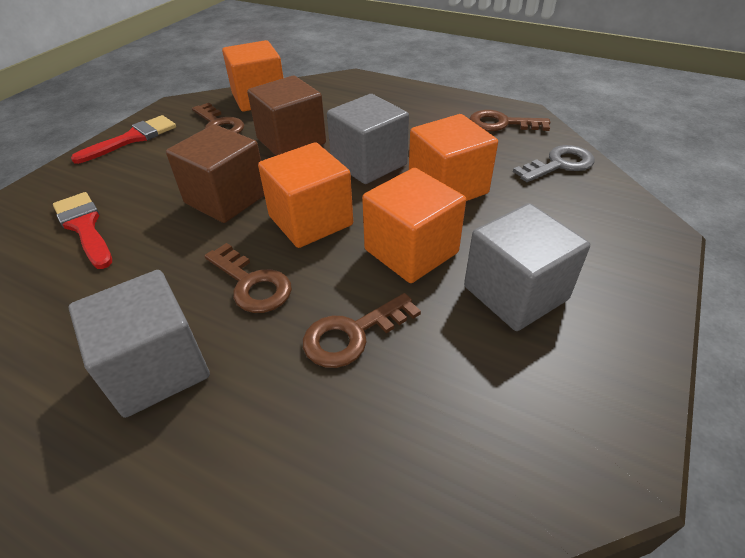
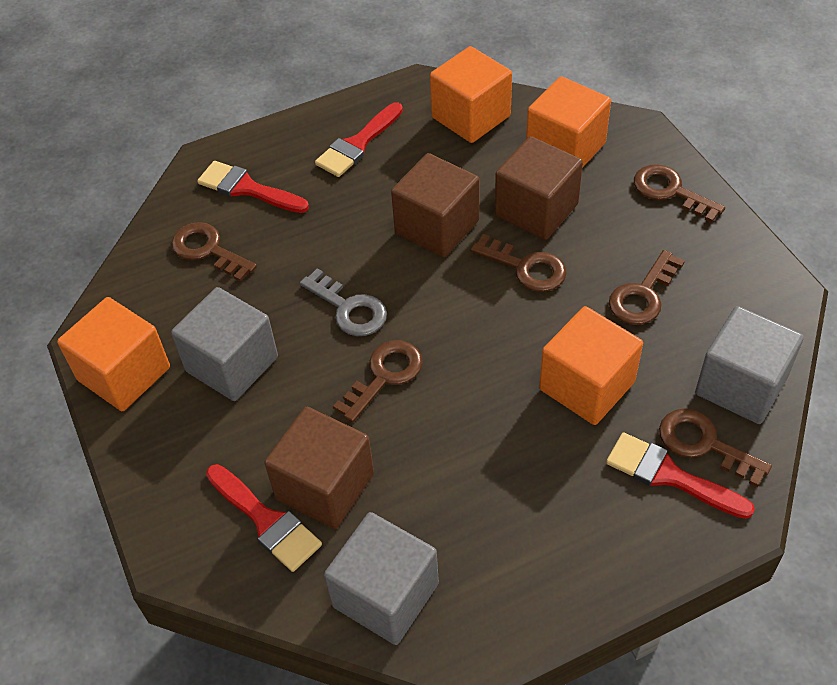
brown cube: [166,124,264,223] [247,76,326,156] = 2 -> [264,407,374,529] [391,153,479,257] [495,136,583,240] = 3
brown key: [192,103,244,134] [204,243,292,313] [303,293,421,368] [470,110,550,131] = 4 -> [171,222,257,282] [333,340,423,423] [471,234,567,292] [609,250,685,325] [634,164,725,223] [659,408,772,487] = 6
red brush: [53,192,112,269] [71,115,176,164] = 2 -> [197,161,309,213] [206,464,322,572] [315,102,403,177] [606,432,755,519] = 4

